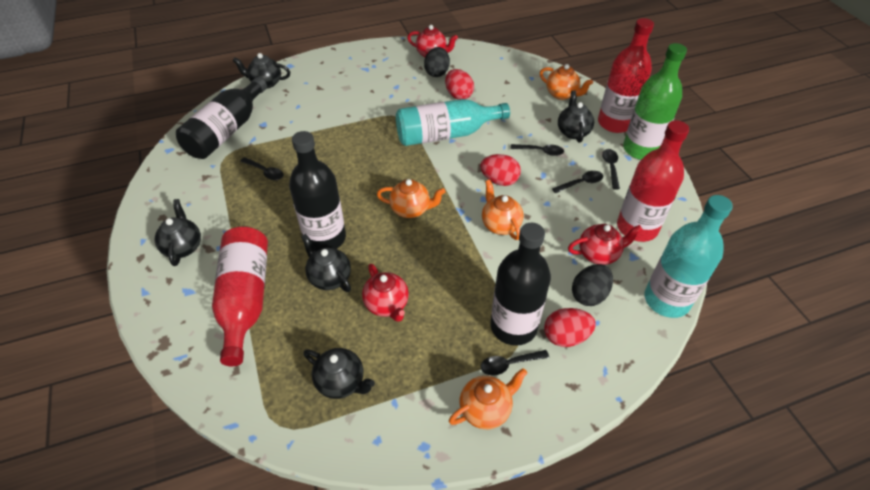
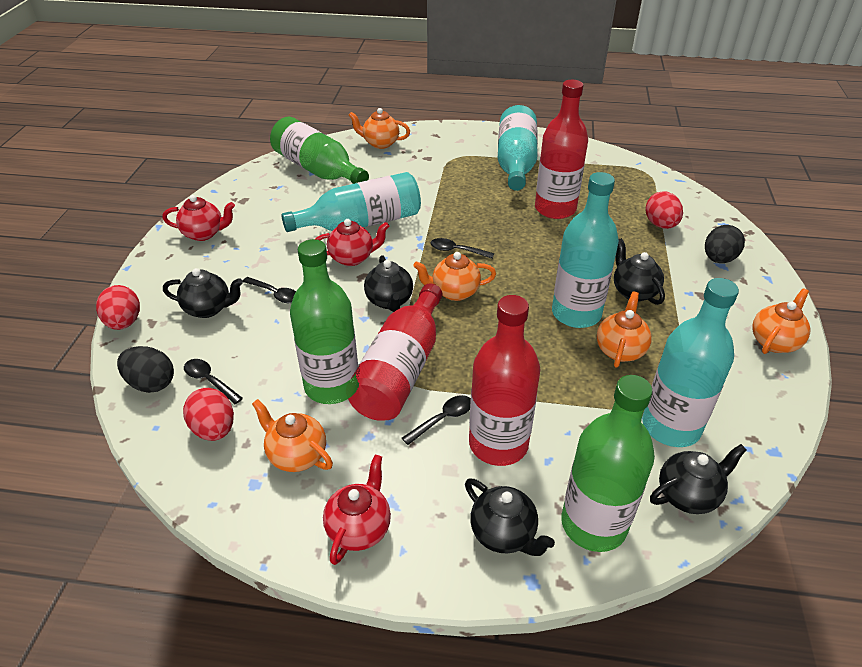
black bottle: [176,77,267,159] [289,131,346,251] [490,223,551,346] = 3 -> none = 0
black spoon: [240,157,284,180] [481,350,549,376] [510,144,564,156] [552,171,603,193] [602,149,620,189] = 5 -> [184,359,243,404] [243,277,296,303] [402,395,471,445] [430,238,494,259] = 4
green bottle: [623,43,687,160] = 1 -> [270,116,369,184] [290,239,358,404] [561,375,655,552] = 3
orange teapot: [377,179,446,218] [449,368,527,429] [482,180,524,240] [540,64,593,100] = 4 -> [252,399,333,472] [348,108,410,149] [413,252,496,301] [597,292,652,368] [752,288,810,354] = 5
turquoise bottle: [396,99,510,146] [645,195,733,318] = 2 -> [281,172,421,232] [498,105,538,191] [552,172,619,328] [642,278,739,447] = 4

